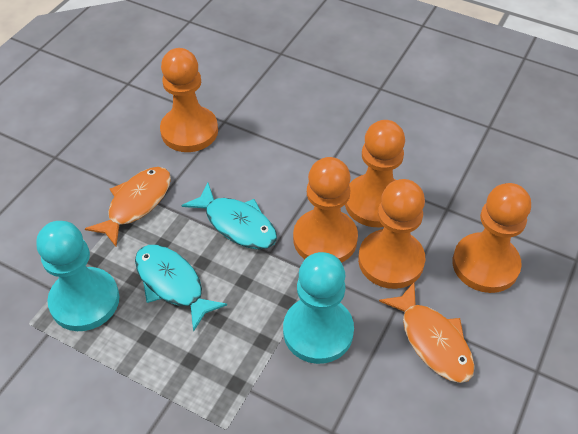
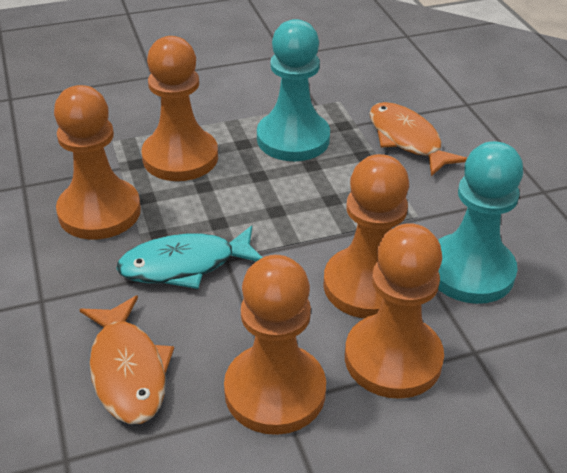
turquoise fish: [135,245,227,332] [182,183,277,249] = 2 -> [116,226,263,289] = 1

